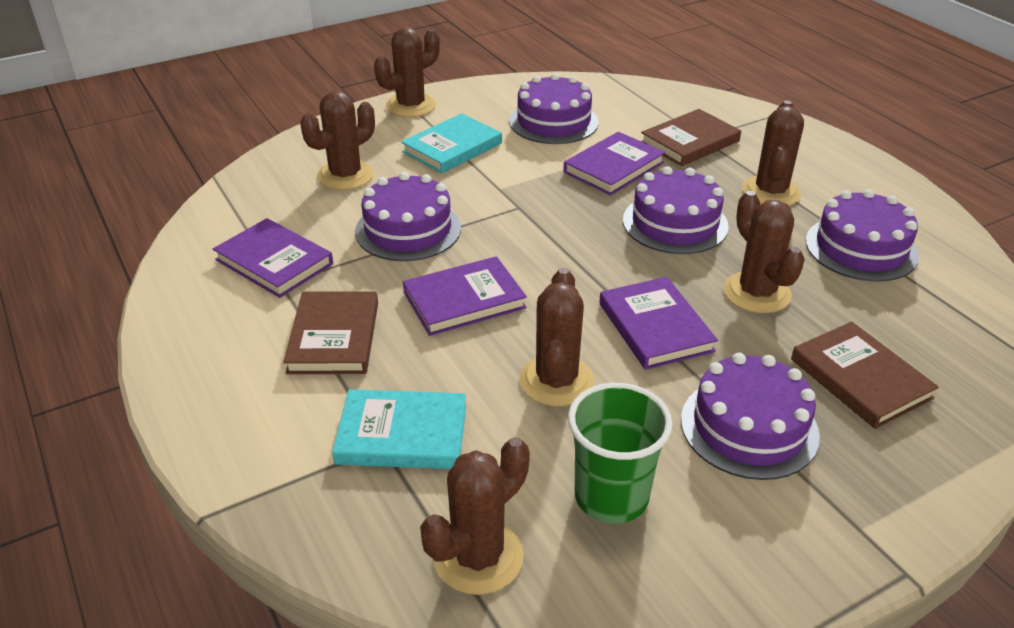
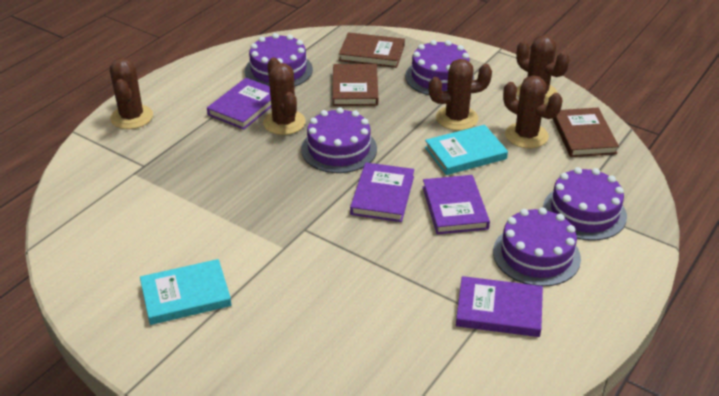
brown cactus: [300,91,375,190] [374,27,440,117] [420,437,530,595] [519,268,594,406] [723,191,805,313] [742,101,804,206] = 6 -> [110,58,153,129] [263,58,306,135] [429,59,492,130] [503,75,562,148] [516,35,570,104] = 5
green cup: [568,383,673,524] = 1 -> none = 0

